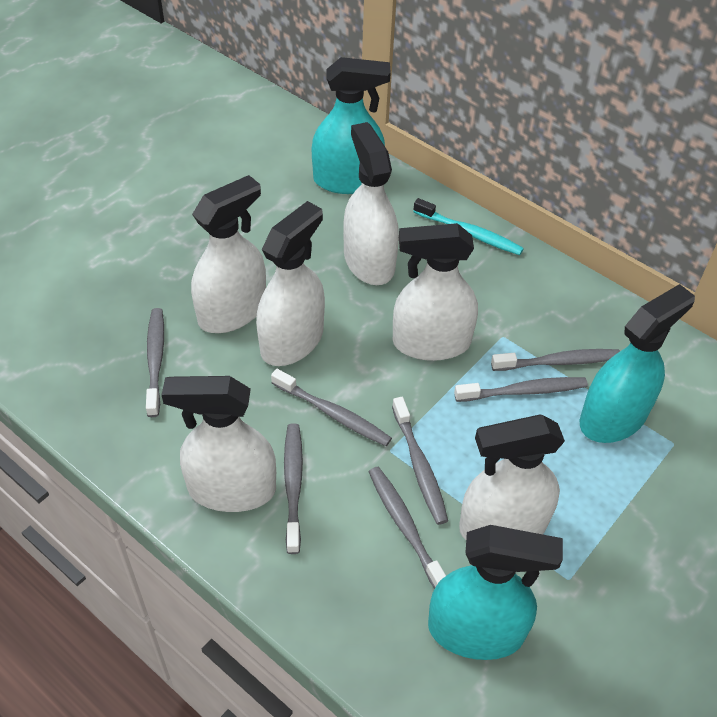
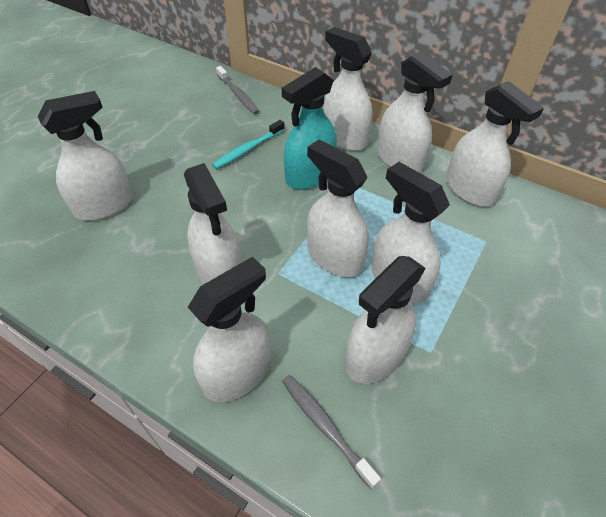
grey toothbrush: [146,308,164,417] [271,369,392,446] [284,423,303,554] [369,467,446,589] [392,397,448,525] [454,377,588,402] [491,349,620,371] = 7 -> [216,66,259,114] [282,375,381,489] = 2
turquoise spray bottle: [312,57,391,194] [428,525,563,660] [580,284,695,443] = 3 -> [282,67,337,190] = 1
white spray bottle: [162,376,276,512] [191,175,266,333] [256,201,325,366] [343,122,399,285] [393,223,478,361] [459,415,565,540] = 6 -> [37,91,133,221] [184,163,242,284] [188,257,271,402] [307,140,369,277] [323,27,373,151] [345,256,425,384] [371,162,450,303] [377,52,453,172] [446,81,544,207] = 9

